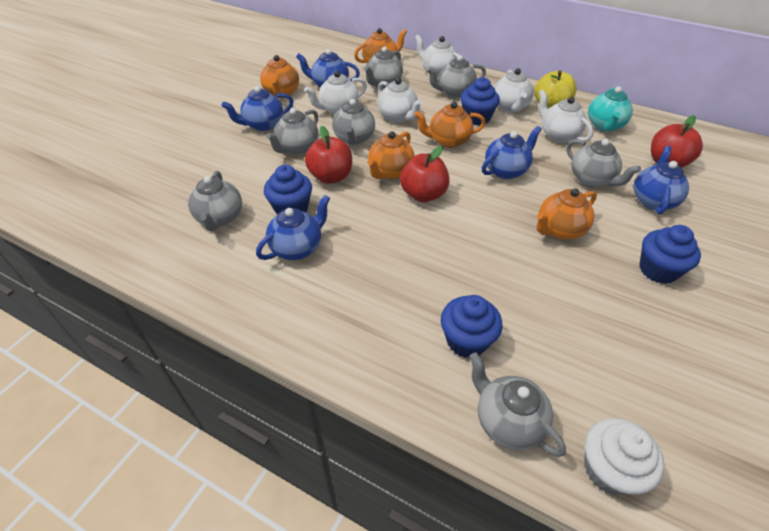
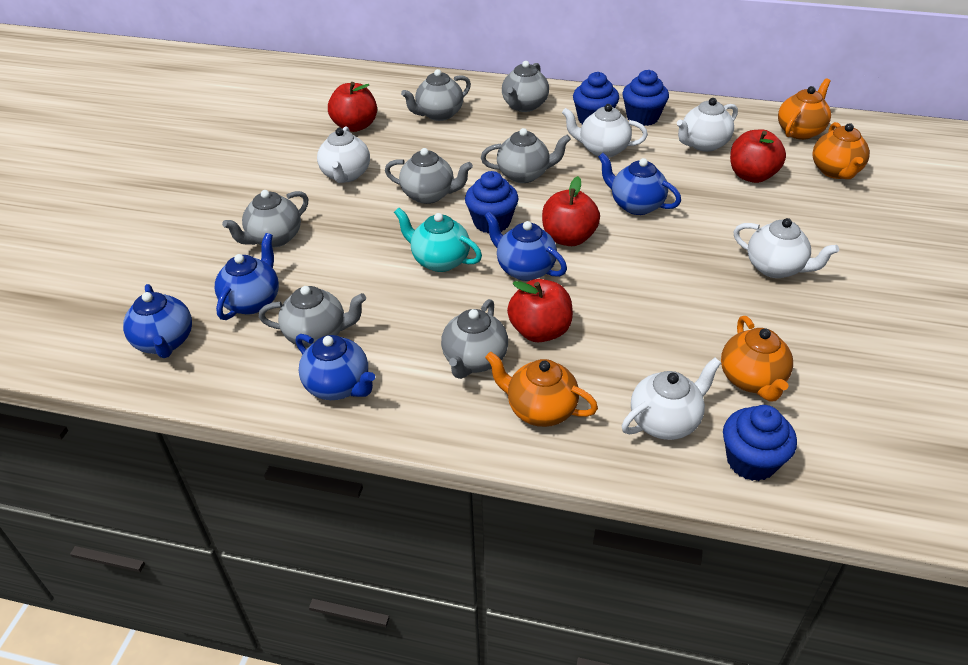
orange teapot: [260,55,299,98] [354,28,407,63] [368,131,415,180] [414,102,486,148] [537,188,597,239] = 5 -> [485,352,598,427] [721,316,793,402] [778,78,831,140] [813,122,870,179] = 4
red apple: [305,126,352,184] [400,146,450,202] [651,115,703,168] = 3 -> [328,82,377,132] [507,279,573,343] [542,176,600,246] [730,129,786,183] = 4
white cupcake: [584,418,664,495] = 1 -> none = 0
yellow apple: [535,70,577,109] = 1 -> none = 0

